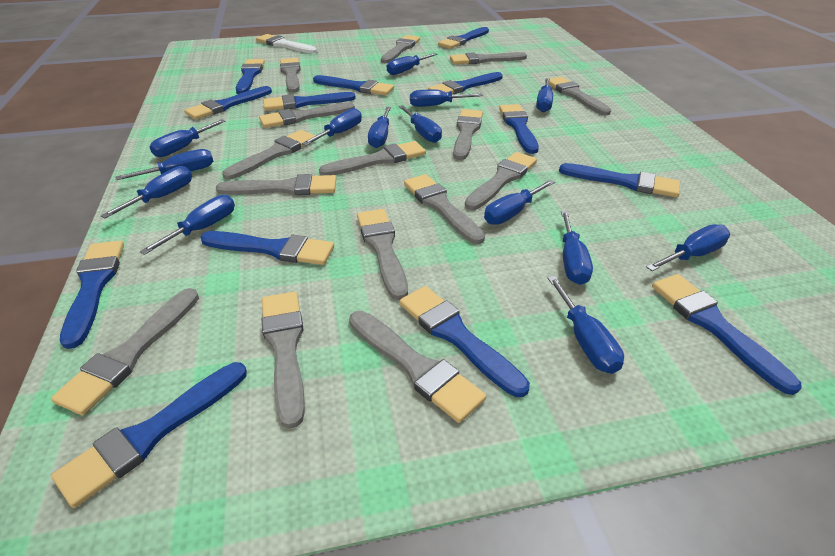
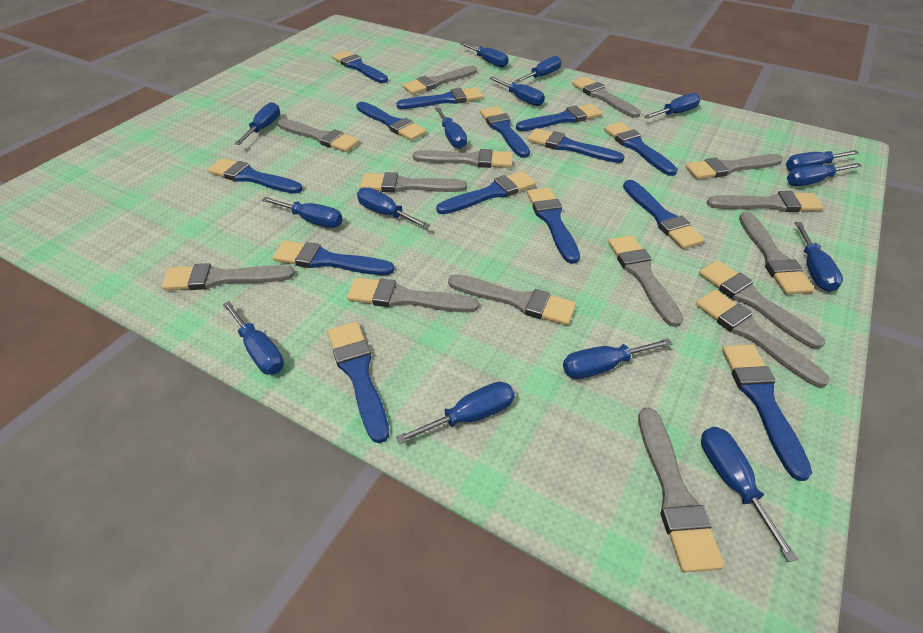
blue brush: [51,362,247,508] [60,241,124,349] [184,86,272,120] [200,231,334,265] [236,59,265,94] [263,92,356,111] [313,75,394,96] [399,286,530,397] [428,72,503,94] [438,27,489,49] [499,104,539,154] [559,163,680,197] [652,274,802,395] = 13 -> [208,158,303,194] [273,240,394,275] [328,322,389,443] [332,51,388,83] [356,102,426,141] [396,87,483,109] [436,171,536,214] [480,106,530,158] [516,104,602,131] [527,128,625,163] [527,187,580,264] [604,122,678,176] [623,180,705,249] [722,344,812,481] = 14
blue screwdriver: [101,166,192,219] [115,149,214,180] [140,195,235,255] [150,119,226,157] [302,108,362,146] [368,107,391,148] [387,53,438,75] [399,105,442,143] [410,90,483,107] [484,180,555,225] [536,78,553,112] [547,276,624,374] [561,211,593,285] [646,224,730,271] = 14 -> [222,301,284,375] [235,102,280,145] [262,197,343,228] [357,187,430,229] [396,382,515,444] [435,107,467,149] [460,43,509,68] [489,77,545,106] [514,56,561,83] [563,338,672,379] [643,93,701,119] [701,427,798,562] [786,150,859,172] [787,163,862,186] [795,222,843,292] = 15
white brush: [256,34,317,54] = 1 -> none = 0

